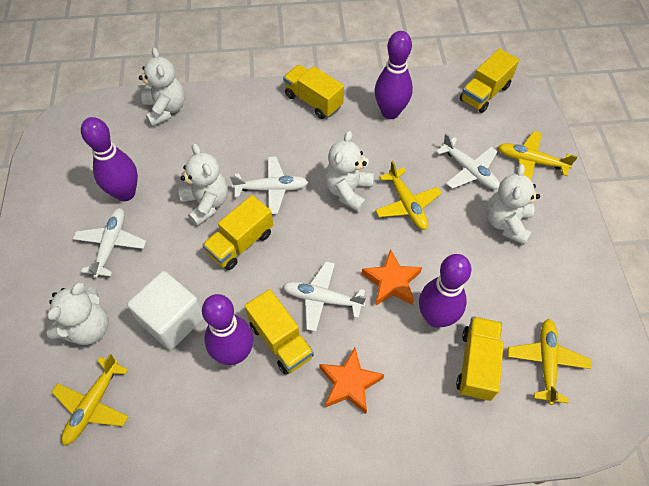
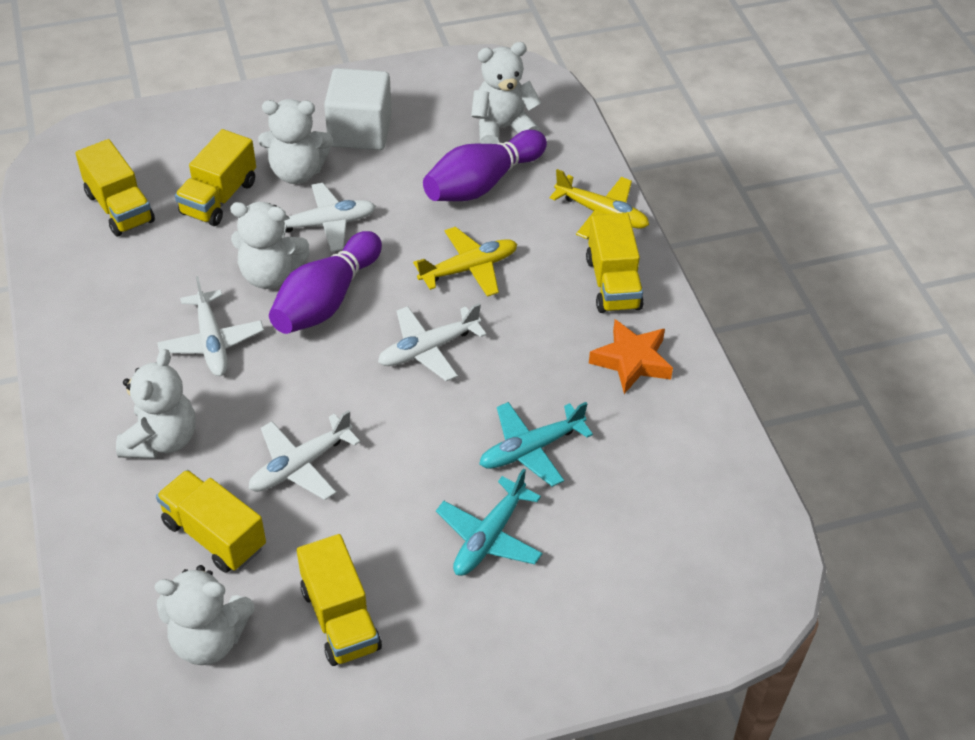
orange star: [320,348,384,414] [362,249,422,306] = 2 -> [589,319,673,394] = 1
purple bowling pin: [81,117,138,201] [202,294,253,365] [375,31,413,119] [419,254,471,328] = 4 -> [269,231,382,334] [423,130,547,201] = 2
turquoise plane: none = 0 -> [436,468,543,576] [479,402,593,487] = 2
yellow plane: [51,354,129,445] [375,161,442,230] [498,131,578,180] [508,319,591,405] = 4 -> [413,227,517,297] [550,169,649,239] = 2

